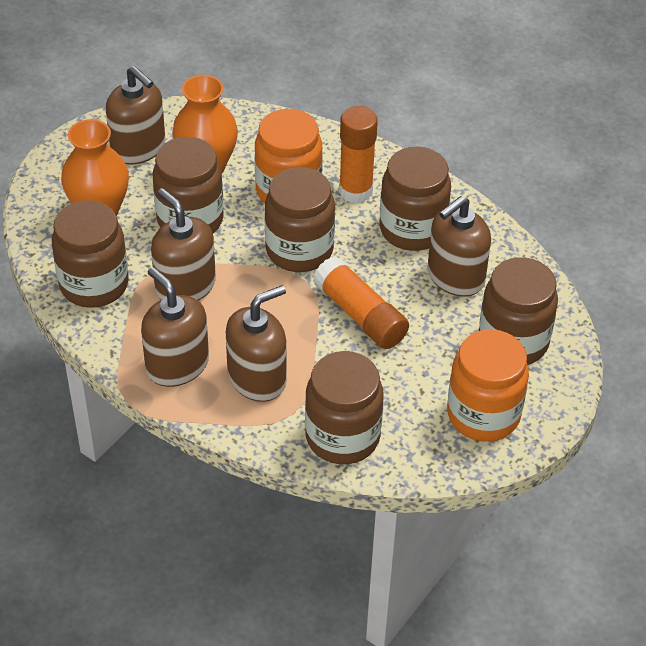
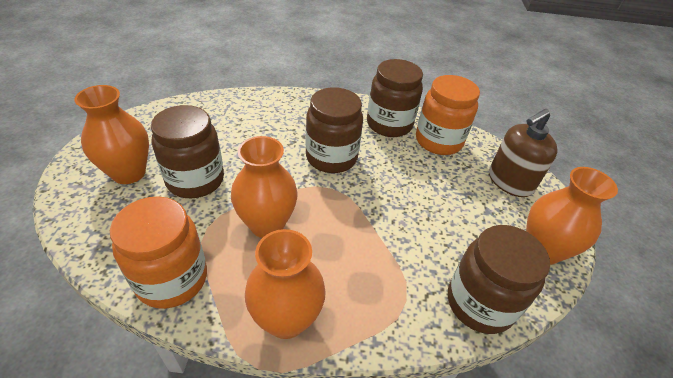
brown jar: [52,201,129,308] [153,137,224,233] [265,167,335,272] [305,351,384,464] [380,147,451,251] [479,257,558,365] = 6 -> [151,105,224,198] [305,87,363,173] [367,59,423,137] [448,225,550,334] = 4
brown soap dispenser: [106,66,166,165] [141,267,209,387] [151,188,216,301] [226,285,287,402] [427,196,491,297] = 5 -> [489,109,558,197] = 1
orange glue stick: [313,256,409,349] [339,106,378,204] = 2 -> none = 0
orange vase: [61,119,129,216] [172,75,238,173] = 2 -> [74,85,149,184] [231,136,298,238] [245,229,326,339] [526,167,618,265] = 4

